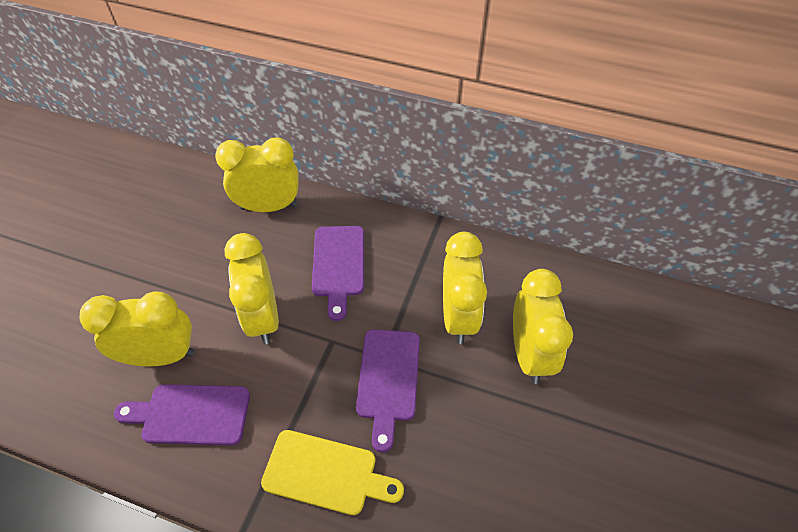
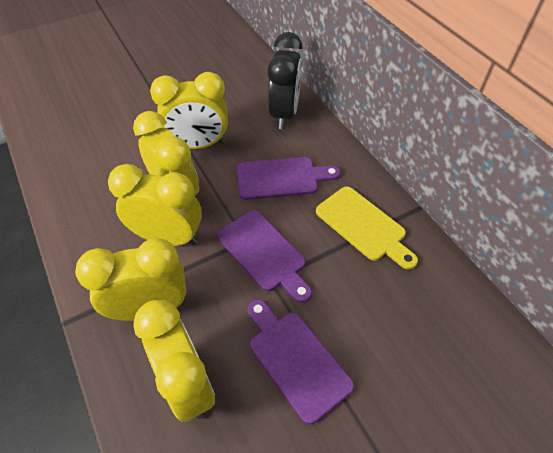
black clock: none = 0 -> [267,32,303,129] = 1

